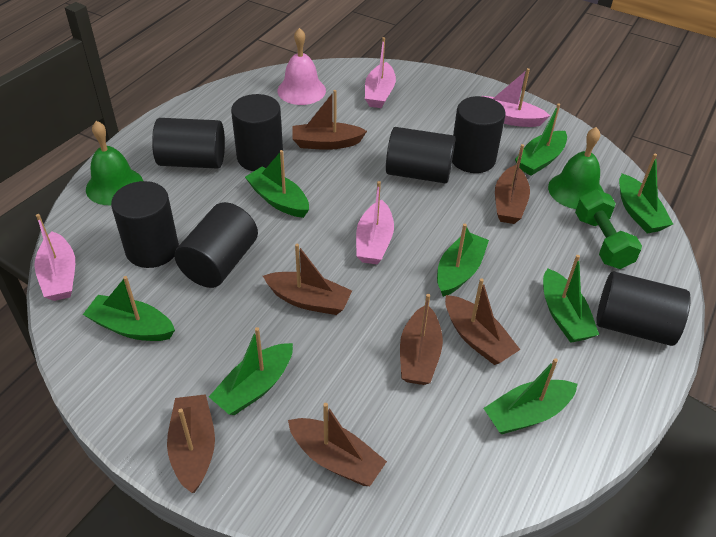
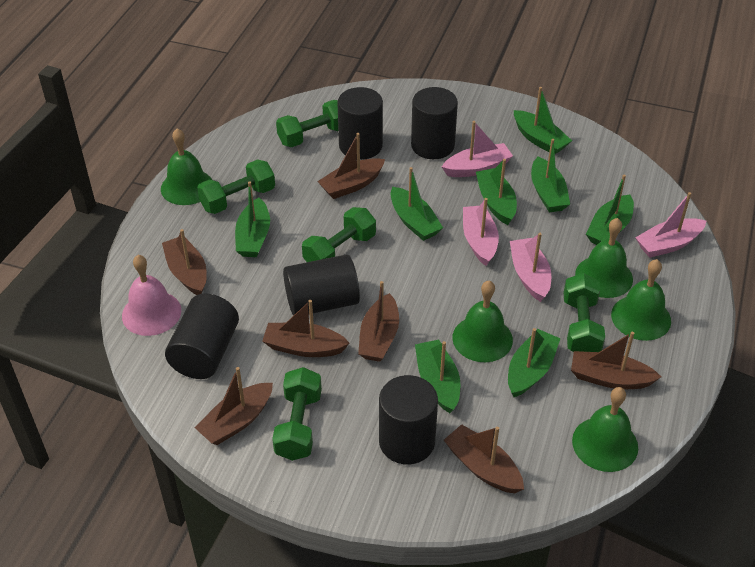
black cylinder: [111,181,179,268] [152,118,225,169] [174,202,258,288] [231,94,283,171] [386,127,456,183] [452,96,506,173] [596,271,691,346] = 7 -> [165,294,239,379] [283,254,360,316] [337,87,383,160] [379,375,438,464] [411,87,458,159] = 5
green bell: [86,121,143,205] [548,127,604,209] = 2 -> [161,129,212,205] [452,281,513,362] [572,387,638,472] [575,218,633,298] [611,259,671,341] = 5
green dumbbell: [575,189,642,269] = 1 -> [197,159,275,214] [272,367,322,461] [276,100,338,147] [302,207,376,262] [564,273,605,352] = 5

